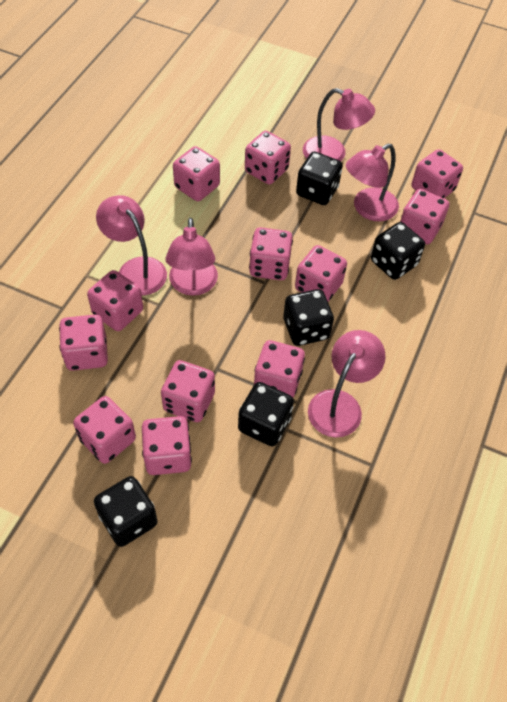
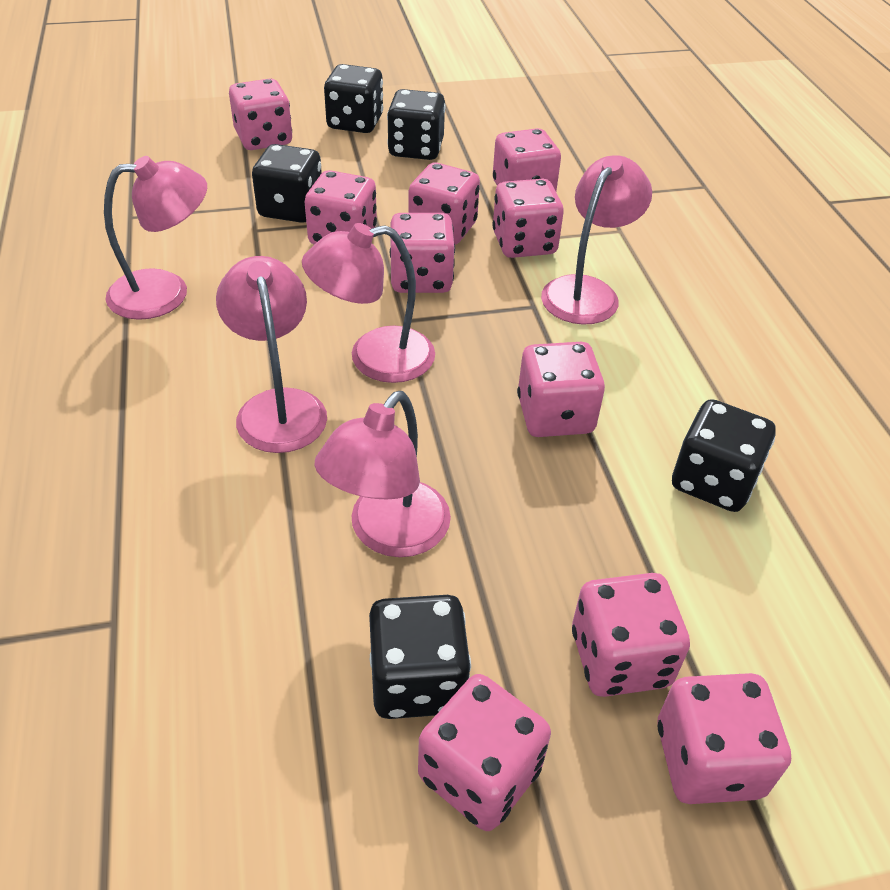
pink dice: [59,314,108,371] [73,396,136,464] [87,270,143,331] [142,416,192,475] [161,360,215,422] [173,146,220,201] [245,131,291,185] [249,227,293,280] [254,340,305,397] [295,245,347,302] [400,189,449,244] [412,149,463,198] = 12 -> [229,78,292,150] [305,170,377,245] [390,213,455,293] [408,163,480,245] [418,674,551,831] [492,179,564,258] [493,128,561,191] [517,342,605,437] [572,573,690,697] [657,673,791,804] = 10

